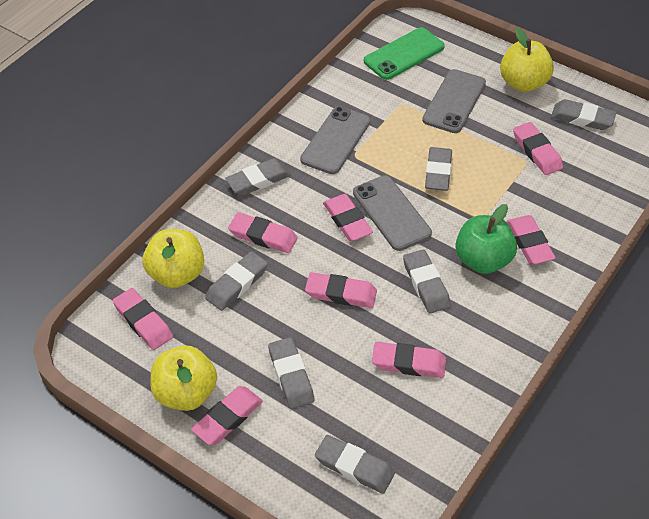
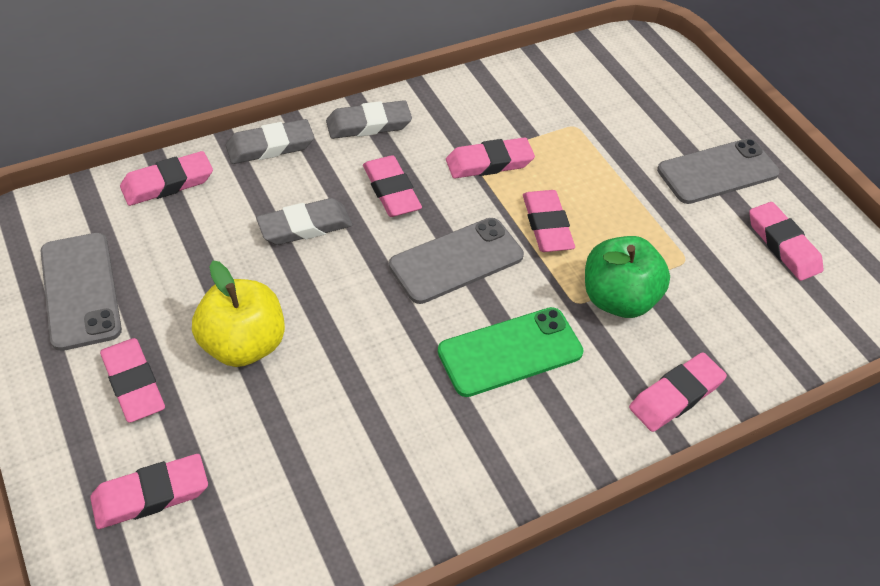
grey eraser: [205,251,268,311] [225,158,291,196] [268,337,314,409] [315,435,395,494] [403,250,451,313] [425,147,452,191] [551,99,616,130] = 7 -> [226,119,314,164] [256,198,352,245] [326,100,412,139] = 3
yellow apple: [143,229,204,288] [150,346,217,411] [500,28,554,92] = 3 -> [192,261,285,367] = 1

